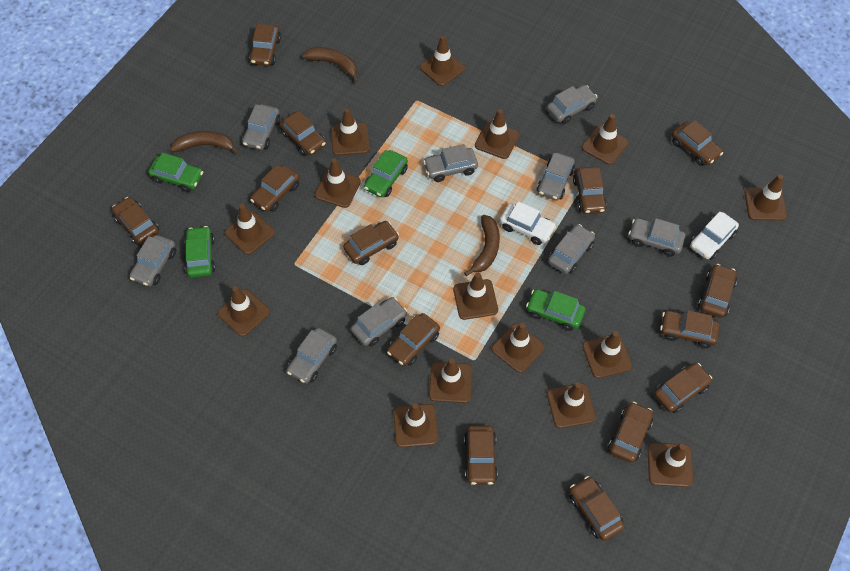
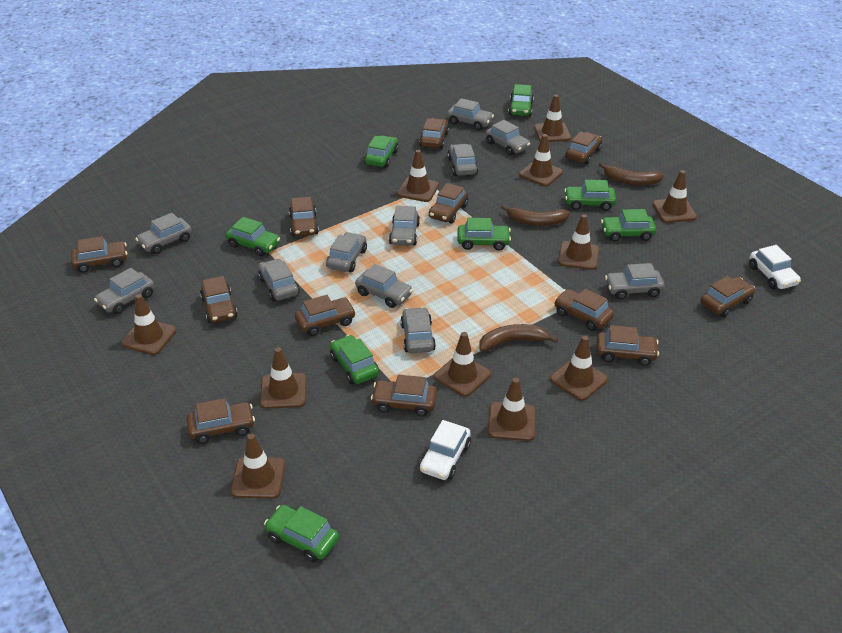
brown car: [112,197,159,245] [249,24,281,66] [250,165,300,212] [279,111,326,156] [343,221,399,265] [387,313,440,366] [464,426,498,485] [570,476,625,541] [573,167,607,214] [608,402,653,463] [654,363,712,413] [660,310,719,348] [672,120,723,166] [698,264,737,318] = 14 -> [71,236,127,273] [187,398,255,444] [200,276,238,323] [289,197,319,236] [295,295,356,336] [371,375,437,417] [419,118,449,149] [429,183,468,223] [554,288,614,331] [565,131,602,164] [597,325,659,366] [700,276,755,317] = 12
brown traffic cone: [218,286,270,337] [225,204,275,255] [315,158,361,208] [331,108,369,156] [393,403,438,447] [420,35,465,86] [429,358,472,403] [453,273,498,320] [475,109,519,159] [492,323,545,373] [547,382,596,428] [582,114,628,165] [582,331,632,378] [647,443,693,487] [744,174,787,221] = 15 -> [121,294,176,355] [231,433,285,499] [260,347,307,409] [397,150,439,202] [434,332,491,397] [488,378,536,441] [519,134,563,186] [534,94,571,142] [550,336,608,401] [558,214,599,270] [652,170,697,223] = 11
green car: [148,153,203,192] [185,226,215,278] [364,150,408,197] [526,289,586,331] = 4 -> [226,217,280,256] [264,505,339,562] [330,335,379,384] [364,135,399,168] [457,218,511,251] [508,84,534,116] [564,180,616,211] [601,209,656,242] = 8
grey car: [130,235,176,286] [242,104,280,150] [287,328,337,383] [351,297,407,347] [423,144,478,182] [537,153,575,200] [547,85,597,124] [548,224,595,274] [628,218,686,257] = 9 -> [94,268,154,314] [135,213,192,254] [258,259,299,301] [326,232,367,272] [355,264,413,308] [389,206,420,245] [400,307,436,353] [447,98,494,130] [447,144,478,176] [486,120,530,155] [605,263,665,299] = 11

